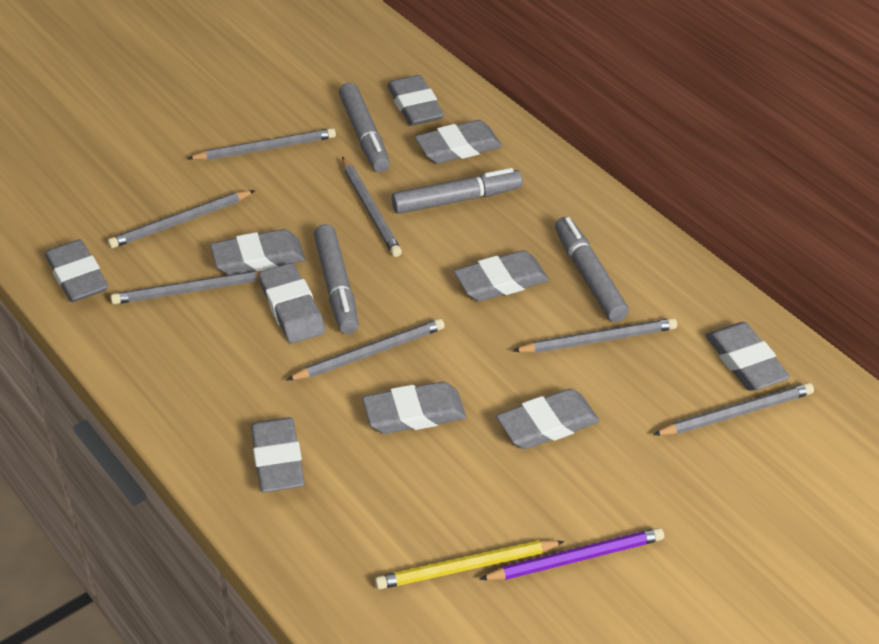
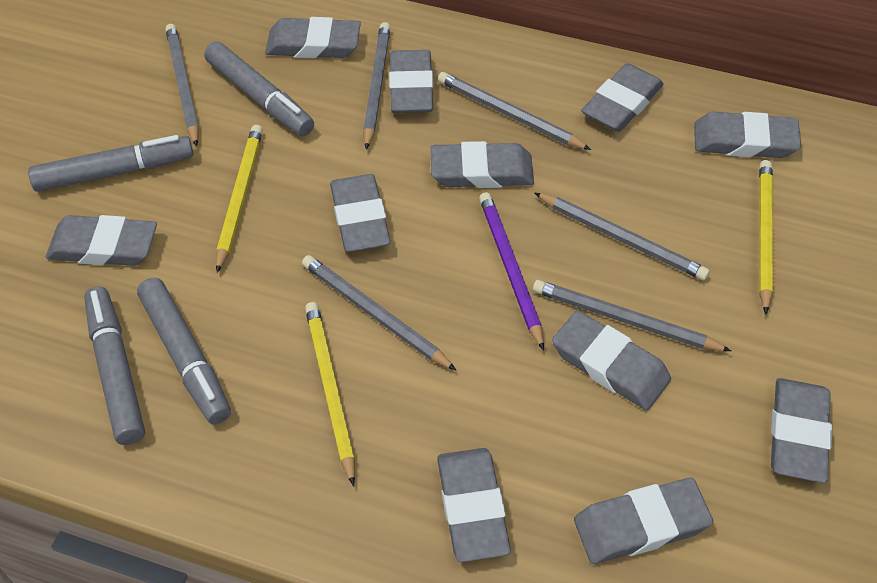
grey eraser: [45,239,108,302] [210,229,306,275] [251,417,305,492] [259,263,325,344] [362,382,466,434] [387,75,444,126] [415,120,502,164] [454,250,549,301] [496,389,600,449] [705,322,790,391] = 10 -> [46,215,157,266] [265,17,361,58] [330,174,391,252] [389,50,433,113] [430,141,534,188] [437,448,511,562] [552,310,671,410] [574,478,713,564] [581,63,664,132] [694,112,801,158] [771,378,832,483] = 11
grey pencil: [108,190,255,248] [111,271,261,304] [187,128,336,160] [287,319,445,380] [342,157,402,257] [513,318,677,353] [653,383,814,435] = 7 -> [165,24,199,147] [302,255,457,371] [363,22,391,150] [438,72,591,150] [533,280,731,351] [534,192,710,280] = 6
yellow pencil: [375,540,564,589] = 1 -> [216,125,263,273] [305,302,355,486] [759,160,773,314] = 3

